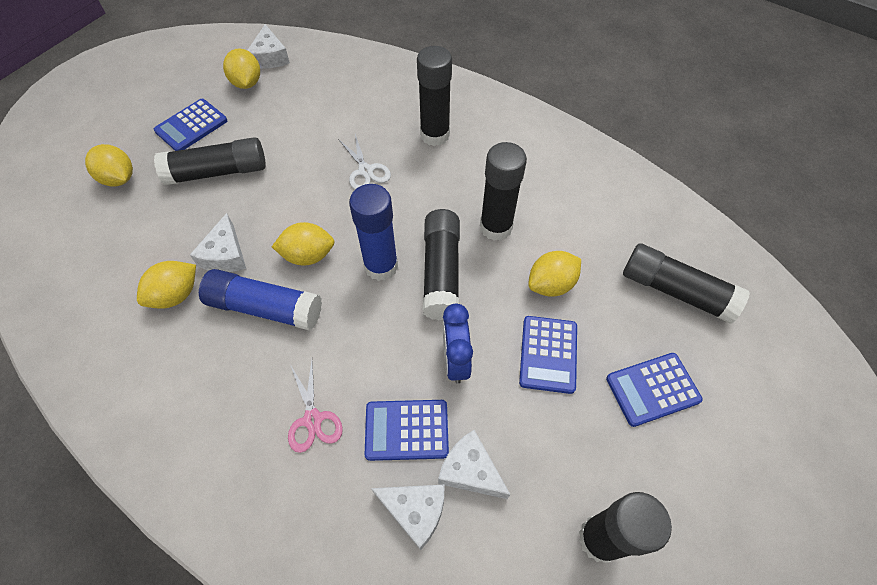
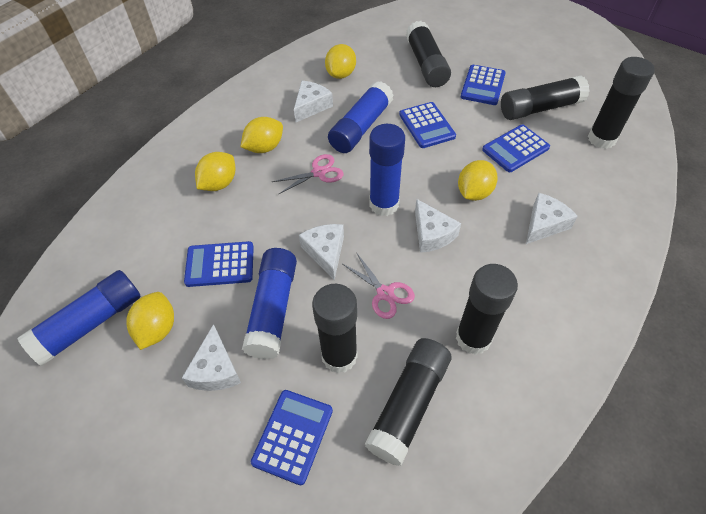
blue calculator: [154,99,227,151] [365,400,449,461] [519,316,577,394] [606,353,703,427] = 4 -> [184,241,254,287] [251,390,333,485] [399,102,456,148] [461,65,506,105] [482,125,550,172] = 5
blue clock: [443,303,473,384] = 1 -> none = 0
blue glue stick: [199,269,322,330] [349,184,398,281] = 2 -> [17,270,141,366] [242,248,297,359] [328,81,394,153] [369,124,405,216] = 4
pink scissors: [288,360,343,453] = 1 -> [272,154,344,195] [343,252,415,319] = 2
white cheese: [190,213,246,272] [247,24,290,69] [371,485,445,550] [438,430,511,499] = 4 -> [182,324,241,391] [294,81,333,123] [299,224,344,280] [415,199,461,253] [526,193,578,244] = 5
white scissors: [338,134,391,189] = 1 -> none = 0

